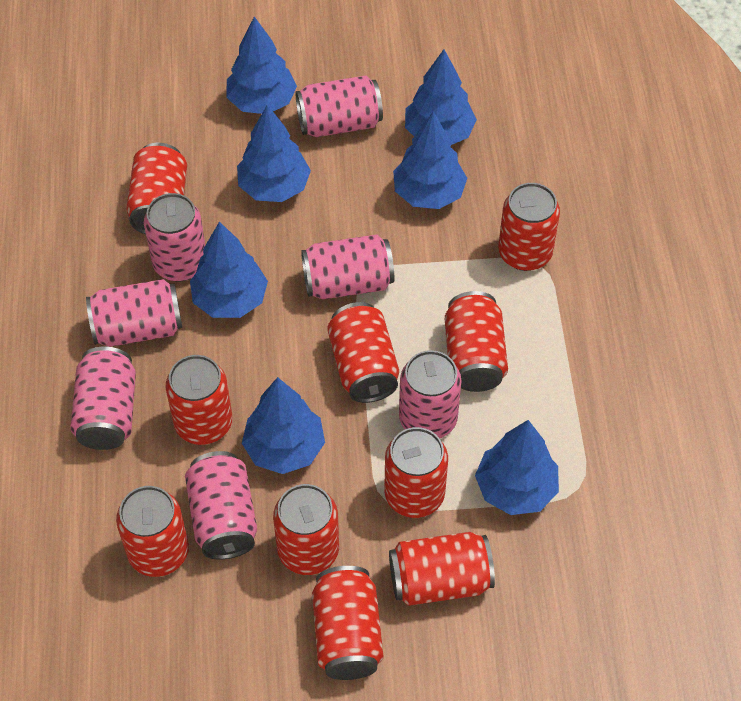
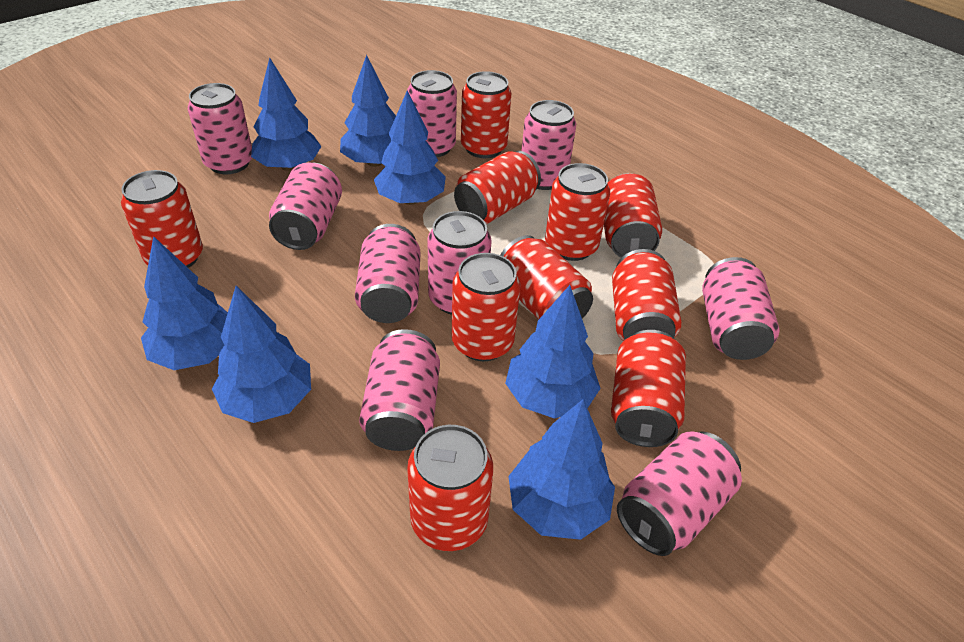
pink can: [70,347,136,450] [86,279,182,347] [144,193,205,281] [185,451,257,560] [296,75,383,137] [301,234,394,299] [399,350,461,438] = 7 -> [188,83,252,174] [269,163,342,250] [355,224,420,323] [359,329,440,451] [407,70,457,157] [427,211,492,315] [522,100,576,190] [617,431,742,556] [702,257,780,360] = 9

